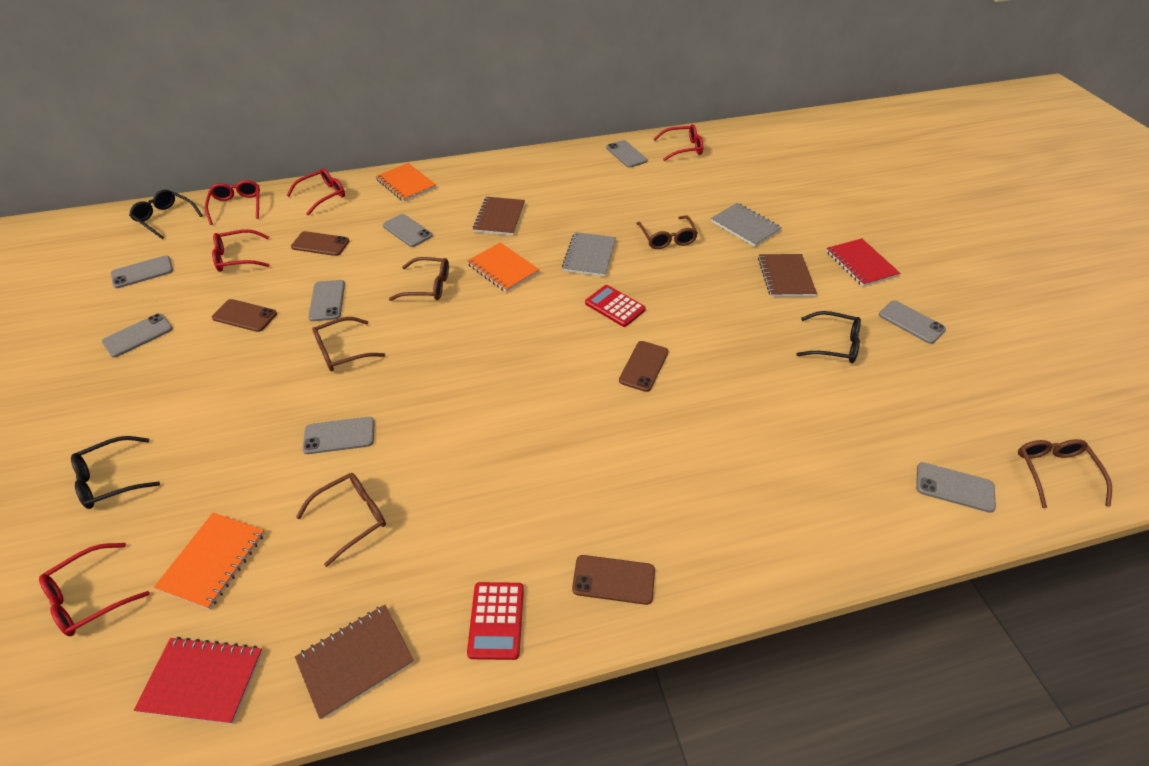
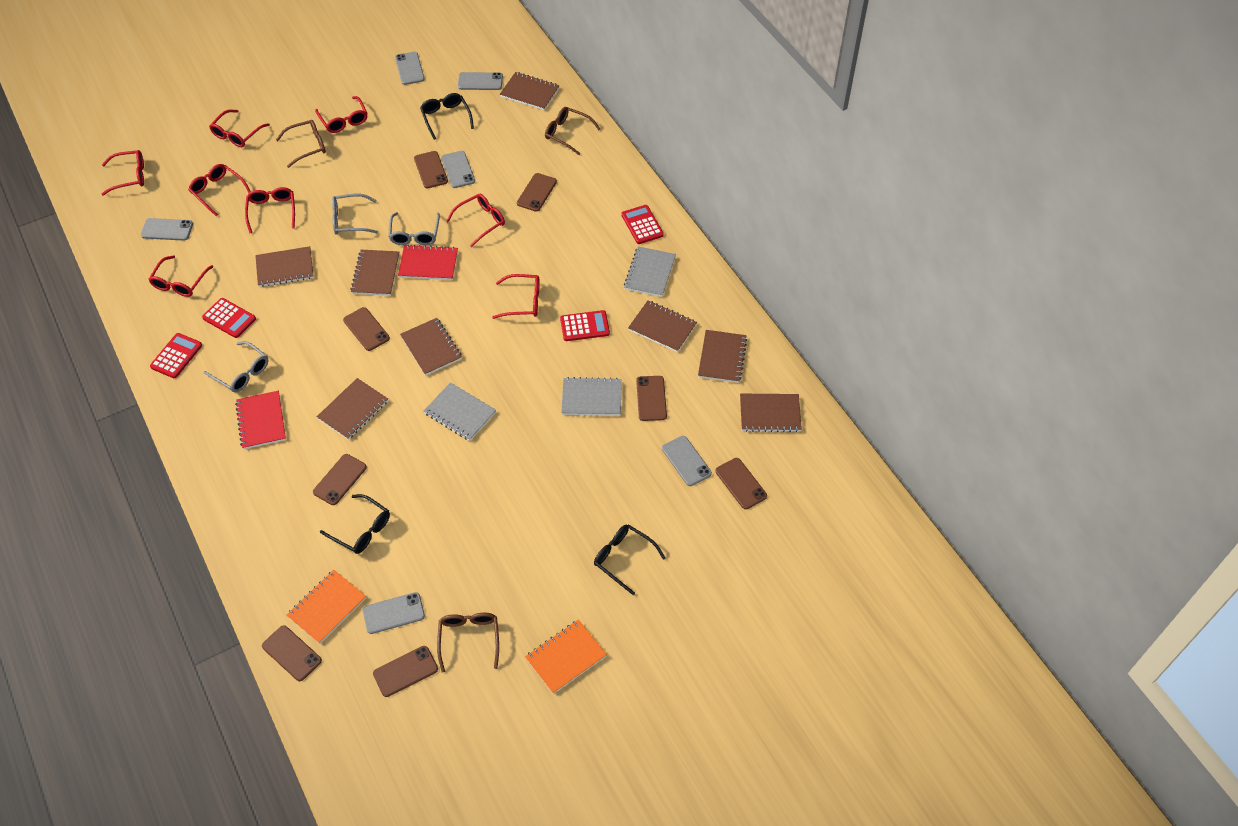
brown glasses: [296,473,386,567] [312,317,385,371] [389,257,449,301] [636,216,698,249] [1018,439,1112,508] = 5 -> [276,120,326,168] [437,613,499,673] [545,107,600,155] = 3
brown notebook: [295,605,414,720] [473,197,525,236] [758,254,817,297] = 3 -> [255,246,314,287] [317,378,388,440] [350,250,400,296] [400,318,462,376] [500,72,559,110] [628,300,697,352] [698,330,747,383] [740,394,802,432] = 8
brown phone: [212,299,277,332] [291,231,349,256] [572,555,655,605] [619,341,668,392] = 4 -> [262,625,322,681] [313,454,367,505] [343,307,390,351] [373,646,438,697] [414,151,448,188] [517,173,557,212] [636,376,667,421] [715,458,767,509] = 8
grey glasses: none = 0 -> [203,341,268,393] [332,194,378,235] [388,212,440,245] = 3
grey notebook: [562,232,616,277] [711,203,782,247] = 2 -> [424,382,496,441] [561,377,622,416] [624,246,676,297] = 3
grey phone: [102,313,173,357] [111,255,173,288] [302,417,375,454] [308,280,345,321] [383,214,432,247] [606,140,648,168] [879,300,946,344] [916,462,996,513] = 8 -> [141,218,193,241] [363,592,425,634] [395,52,425,85] [441,151,475,188] [458,72,503,90] [662,436,712,486] = 6
orange notebook: [154,513,265,609] [376,163,436,202] [467,242,539,292] = 3 -> [287,570,366,644] [525,619,607,694] = 2
red calculator: [467,582,524,660] [585,285,646,327] = 2 -> [150,333,202,378] [202,298,256,338] [560,310,610,341] [621,205,664,244] = 4
red glasses: [39,543,150,636] [205,180,260,225] [212,229,269,272] [287,168,345,216] [654,124,703,161] = 5 -> [102,150,144,196] [148,255,213,297] [188,164,251,217] [209,110,270,147] [245,187,295,233] [315,96,367,133] [446,194,505,247] [492,274,540,319] = 8

